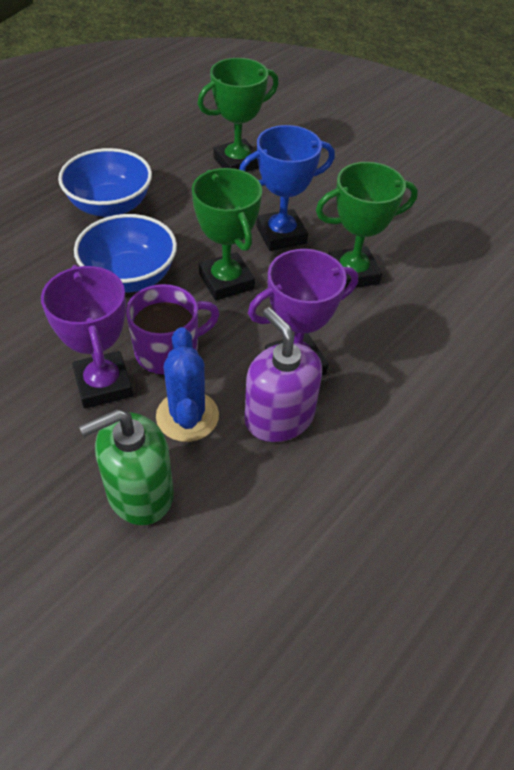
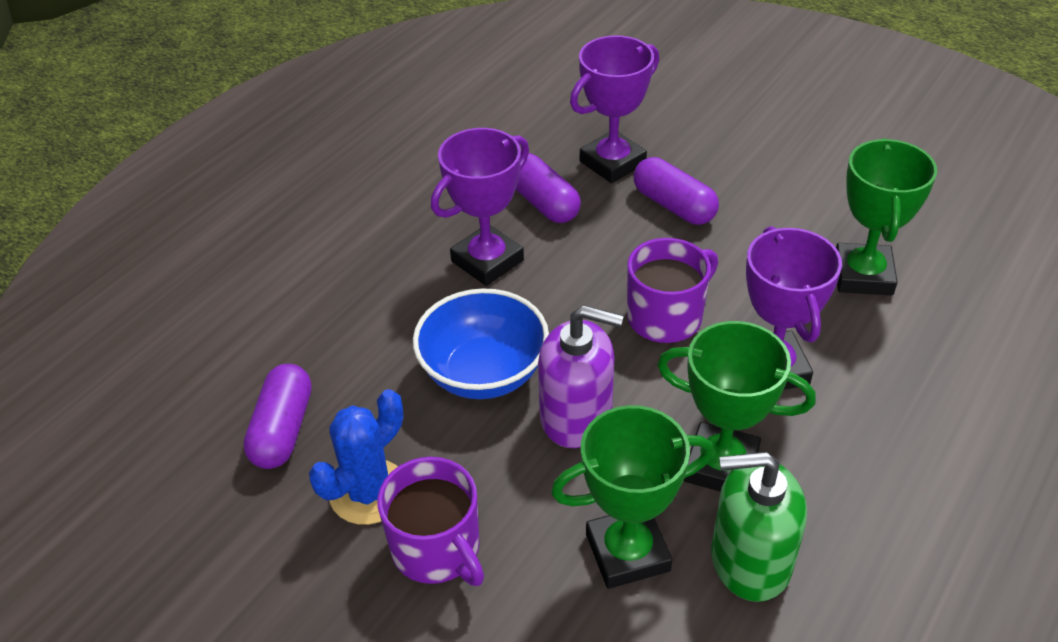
blue bowl: [58,148,152,217] [74,214,177,293] = 2 -> [413,288,549,399] = 1
blue trophy: [239,125,335,251] = 1 -> none = 0
purple capsule: none = 0 -> [243,364,312,469] [516,153,581,223] [634,157,719,225] = 3
purple mug: [126,284,220,374] = 1 -> [377,457,484,586] [627,238,718,343] = 2
purple trophy: [41,265,133,409] [248,249,358,376] = 2 -> [431,128,529,286] [570,35,659,183] [746,226,842,390] = 3

